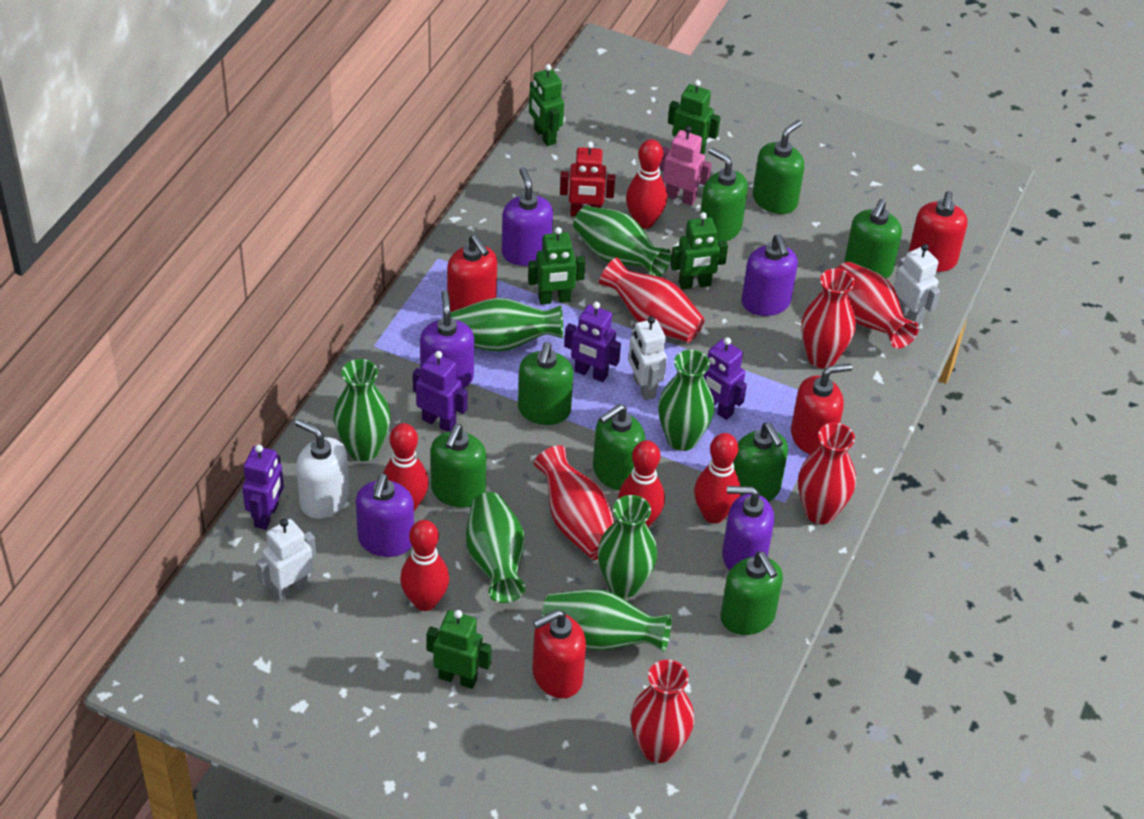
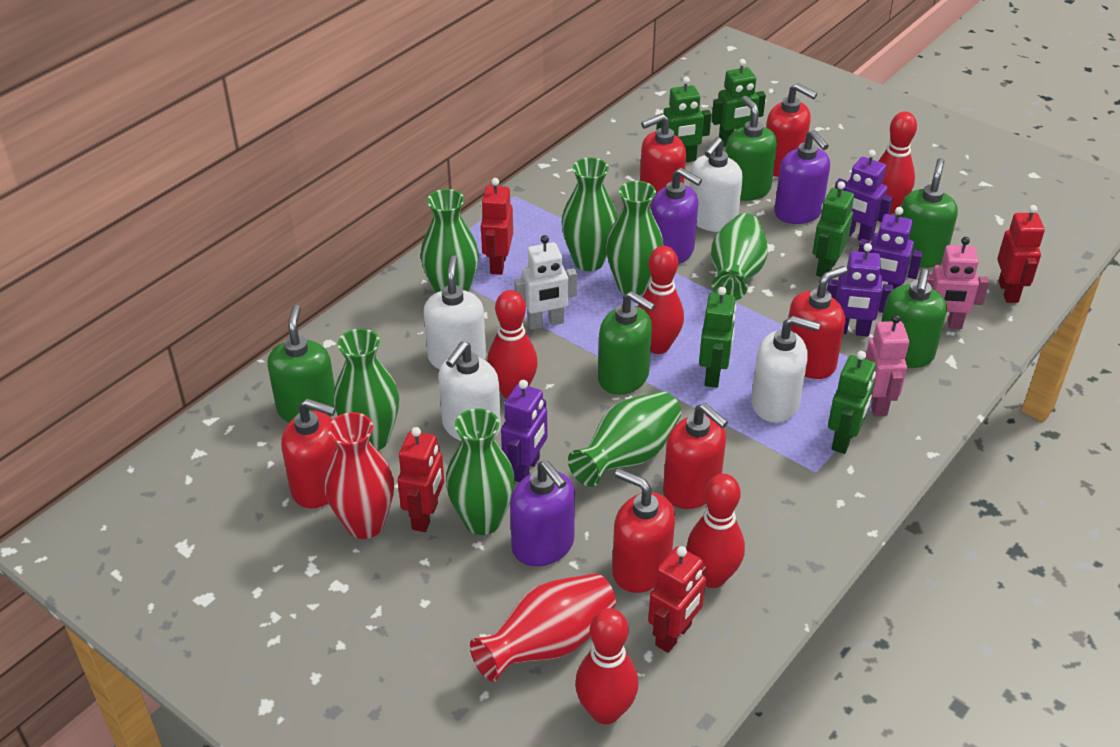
green soap dispenser: [431,424,486,508] [518,342,574,425] [593,404,645,490] [700,148,748,242] [720,551,783,635] [733,423,788,502] [753,120,804,214] [845,199,902,279] = 8 -> [268,305,336,422] [598,291,655,395] [726,96,777,201] [881,269,947,368] [899,158,958,268] = 5
pink robot: [659,126,712,206] = 1 -> [865,315,909,416] [927,237,989,329] = 2
purple soap dispenser: [356,473,414,557] [420,290,474,389] [502,167,553,266] [722,486,774,571] [742,234,798,316] = 5 -> [510,460,575,566] [651,168,702,264] [774,130,830,224] = 3
red robot: [560,141,615,217] = 1 -> [398,427,444,532] [481,178,513,275] [648,546,707,653] [997,205,1045,303] = 4
red soap dispenser: [447,235,497,312] [532,610,586,698] [791,363,852,455] [908,191,967,272] = 4 -> [281,398,337,508] [612,469,675,593] [640,114,686,206] [663,403,728,509] [766,83,817,177] [788,266,847,379] = 6
red vase: [534,445,614,560] [599,257,705,343] [631,660,694,763] [798,423,856,524] [801,268,856,368] [836,262,919,349] = 6 -> [324,412,394,539] [470,573,616,682] = 2
white robot: [256,519,316,601] [628,316,667,400] [894,244,940,325] = 3 -> [514,235,577,330] = 1
white soap dispenser: [295,419,349,519] = 1 -> [424,255,486,369] [438,341,501,441] [690,137,743,232] [751,316,820,423] = 4

